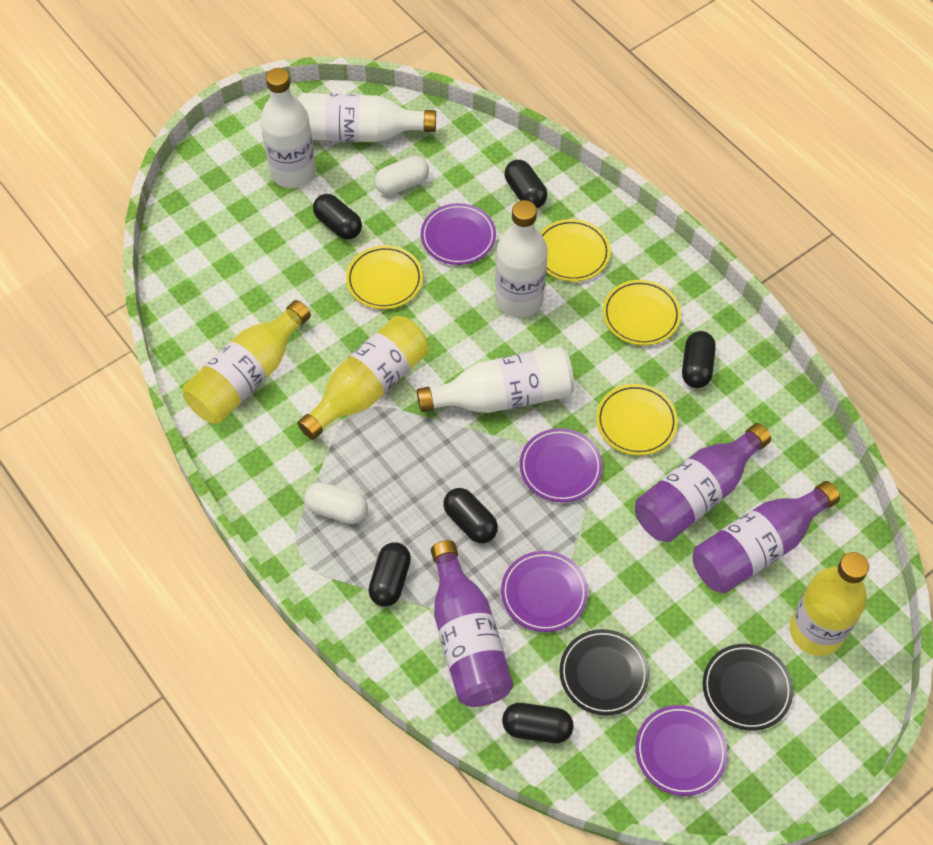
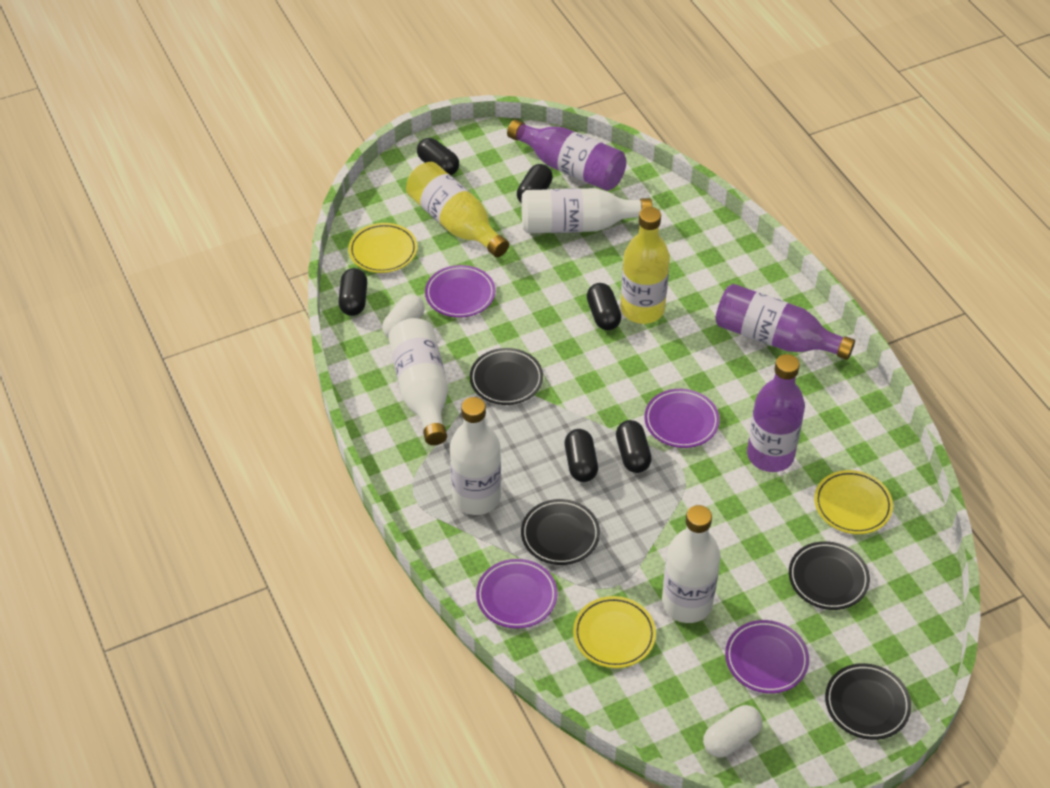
black plate: [560,629,649,715] [703,644,793,731] = 2 -> [470,348,543,405] [521,499,600,565] [789,541,870,610] [825,663,911,740] = 4
yellow bottle: [183,300,311,424] [298,316,429,440] [789,552,869,656] = 3 -> [406,162,509,257] [621,207,670,324] = 2
yellow plate: [346,245,423,309] [540,219,610,281] [596,384,678,455] [603,280,681,345] = 4 -> [348,223,417,273] [573,596,656,668] [814,470,893,534] = 3

